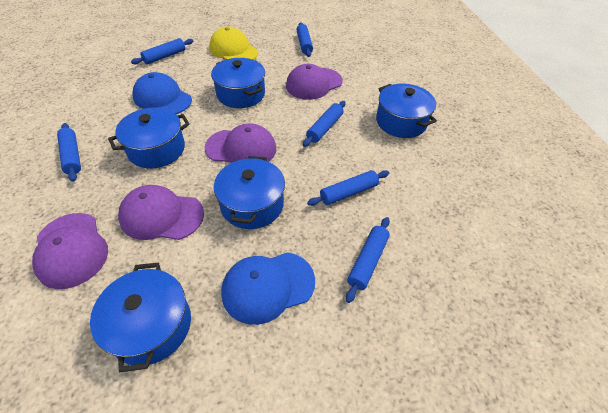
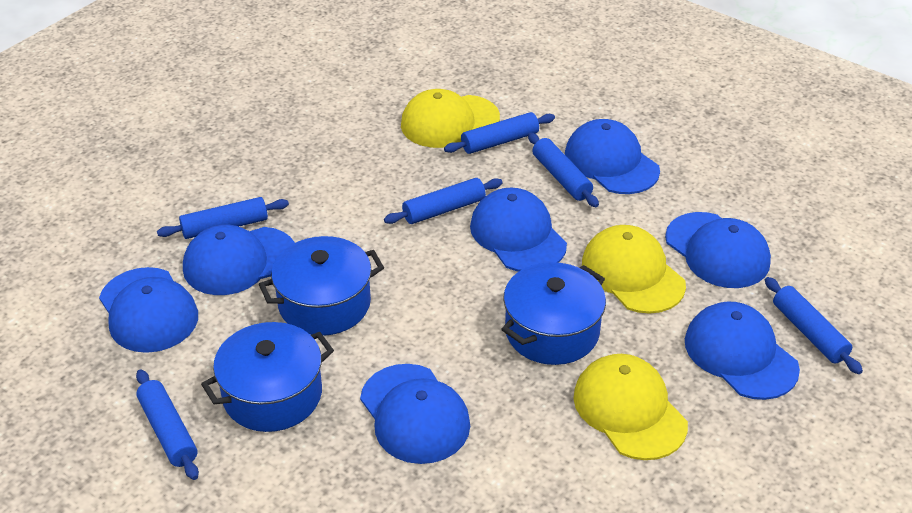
blue cap: [132,72,192,114] [221,252,315,325] = 2 -> [99,267,198,353] [183,225,295,295] [360,364,470,464] [470,188,567,271] [565,119,660,194] [665,212,771,288] [685,301,800,400] = 7
blue pot: [90,263,191,372] [108,108,190,168] [211,58,265,108] [214,156,285,229] [376,84,437,138] = 5 -> [201,322,334,432] [259,236,384,336] [501,262,606,365] = 3
purple cap: [32,213,108,289] [118,185,204,240] [205,123,276,163] [286,64,343,100] = 4 -> none = 0
yellow cap: [209,27,258,60] = 1 -> [401,89,500,148] [573,354,688,460] [582,225,686,314] = 3

